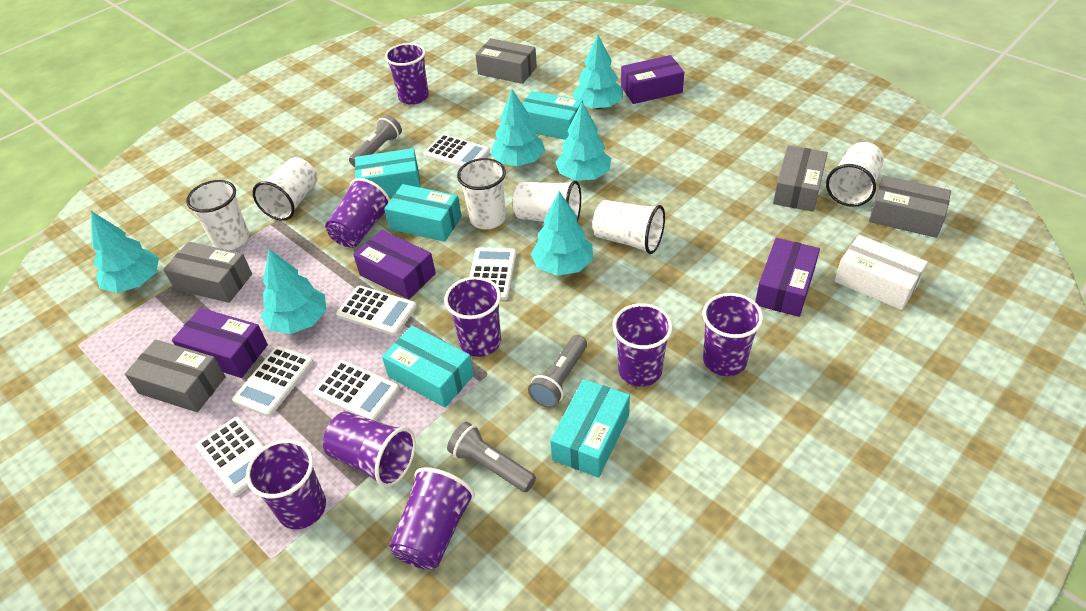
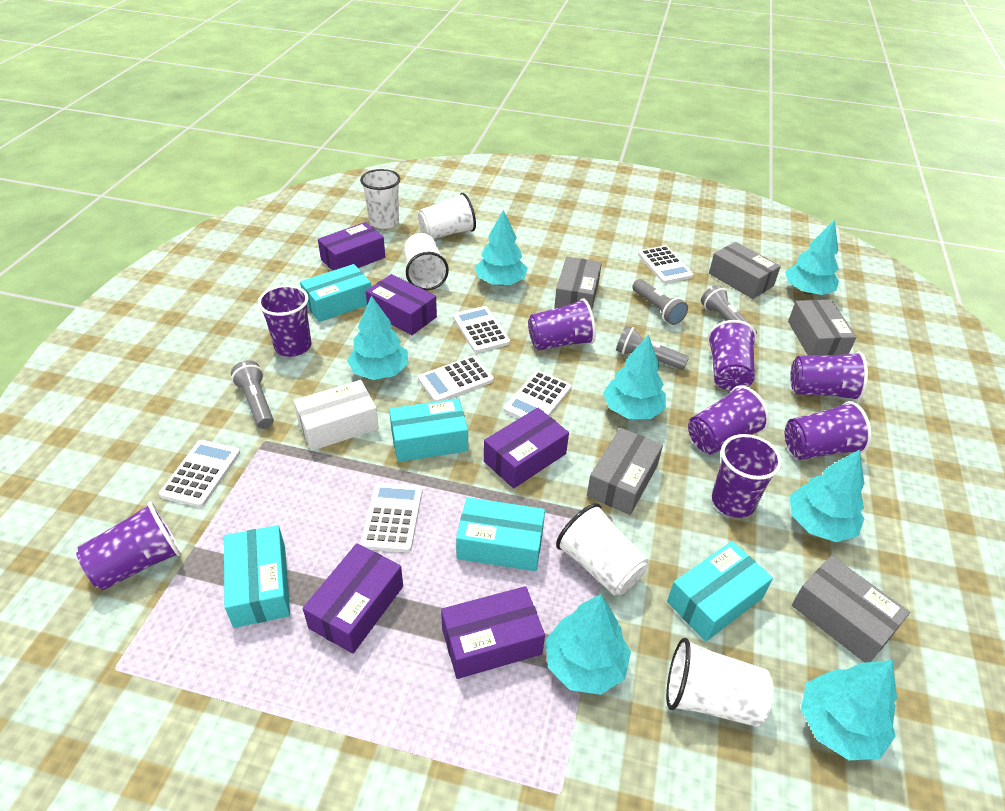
grey flashlight: [349,115,402,167] [447,422,536,492] [528,335,587,408] = 3 -> [231,360,274,429] [616,326,689,370] [632,279,688,325] [701,285,757,335] = 4
purple box: [172,308,268,378] [353,230,436,299] [621,55,684,104] [755,238,820,317] = 4 -> [303,543,403,654] [318,222,385,271] [366,274,437,335] [441,586,545,679] [484,407,569,489] = 5
turquoise tree: [91,211,159,293] [261,249,326,334] [490,89,545,166] [531,191,593,276] [555,102,611,181] [573,35,623,109] = 6 -> [347,296,408,380] [475,210,528,286] [546,594,631,695] [603,335,666,419] [785,220,839,295] [790,449,865,542] [801,660,897,760] = 7
white cup: [186,180,249,250] [253,157,317,221] [457,158,506,229] [513,181,581,222] [593,200,665,254] [826,142,884,207] = 6 -> [360,169,400,229] [404,233,449,291] [418,193,476,239] [556,503,648,596] [666,638,773,727] = 5

